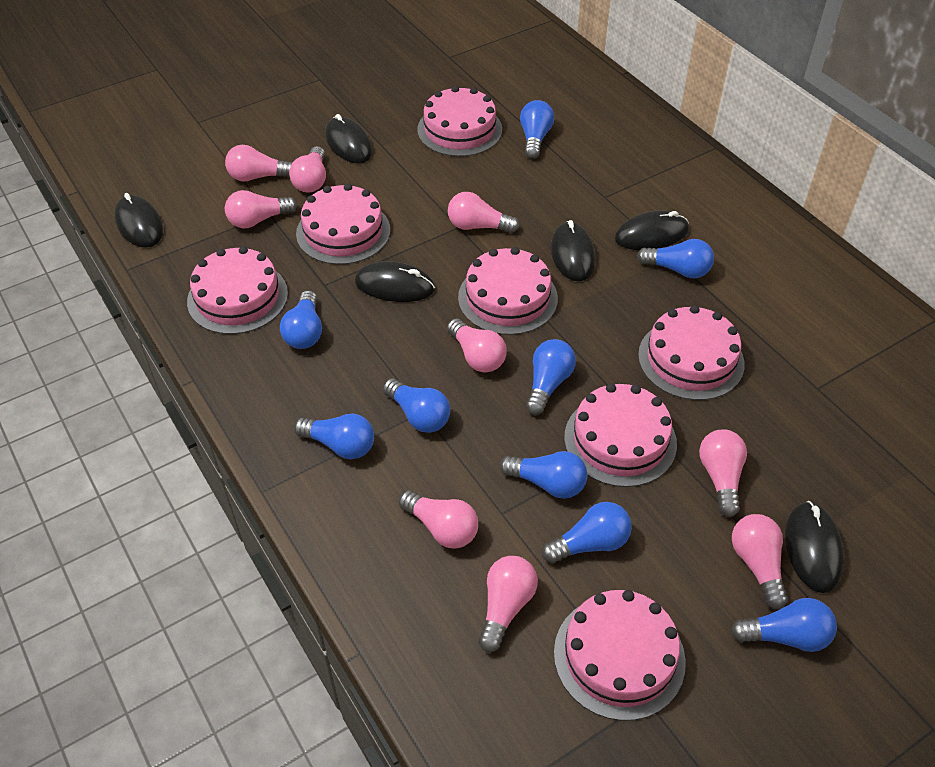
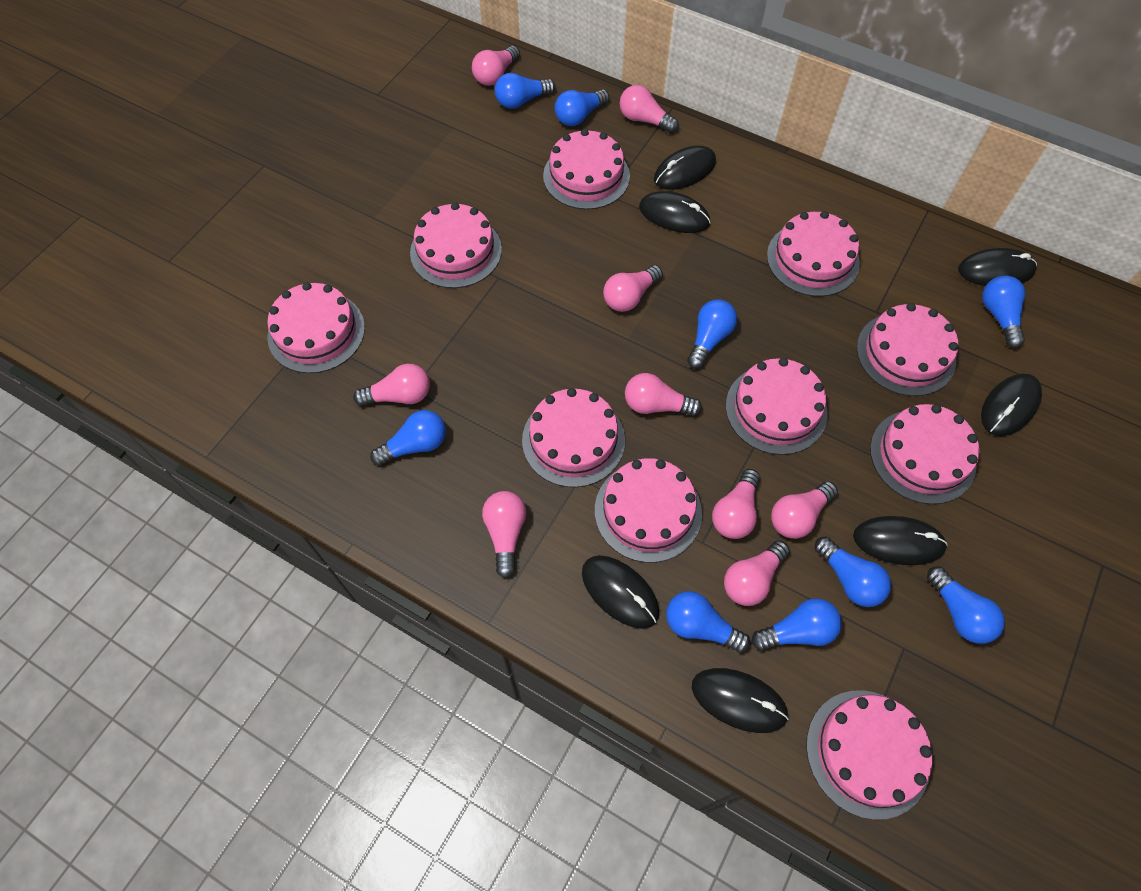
black mouse: [114,193,163,248] [325,114,373,163] [355,261,435,302] [550,220,596,281] [615,210,689,250] [785,501,844,593] = 6 -> [582,555,659,629] [639,191,711,233] [654,146,716,190] [692,668,789,733] [853,516,948,565] [958,248,1037,286] [981,374,1042,436] = 7
pink cake: [187,246,288,334] [296,183,390,265] [417,86,502,157] [458,247,558,335] [554,590,686,721] [564,383,677,487] [638,305,745,400] = 7 -> [267,282,365,373] [410,202,502,288] [522,388,625,487] [543,129,630,210] [595,458,702,563] [726,358,828,455] [767,211,860,297] [806,690,932,820] [857,303,958,396] [870,404,979,504] = 10

